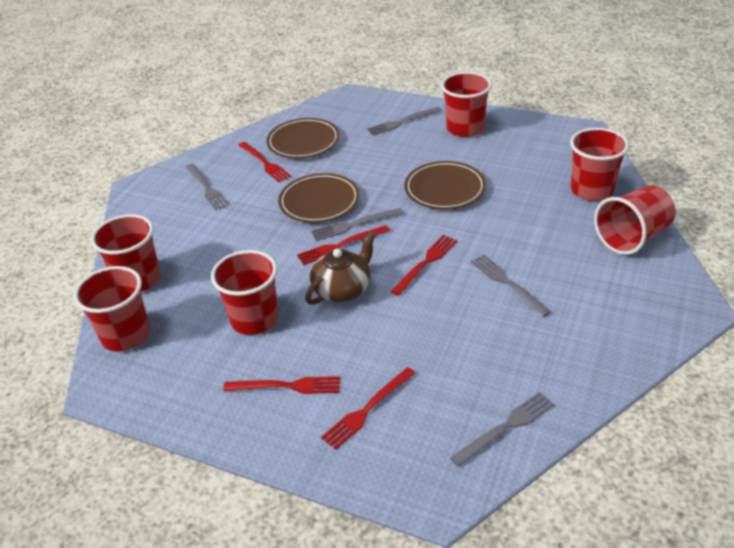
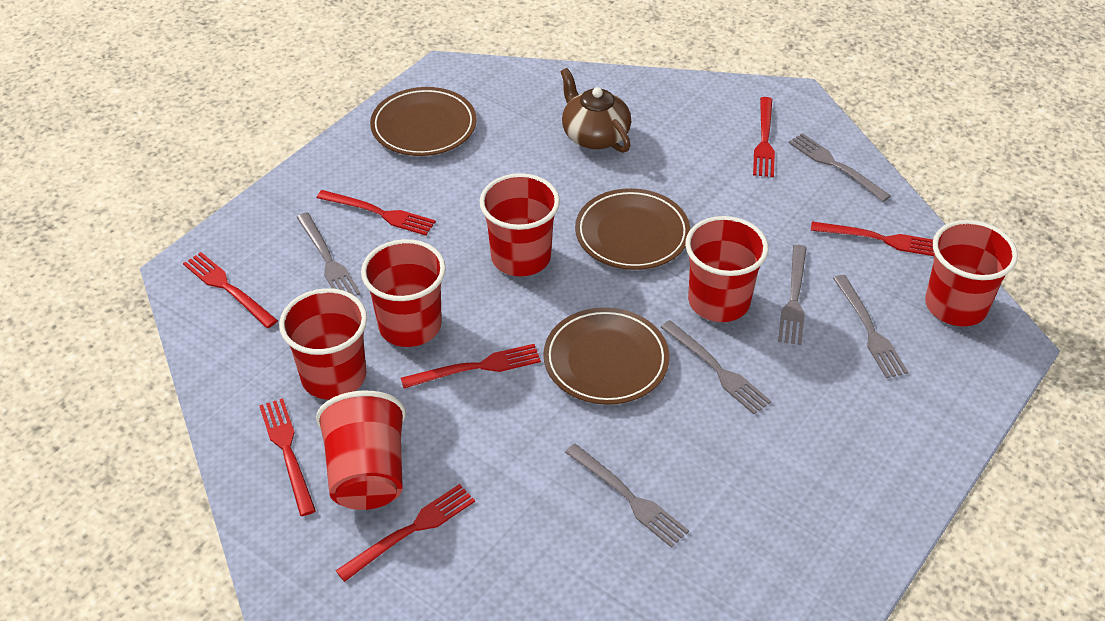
grey fork: [186,164,229,210] [311,208,403,241] [367,107,442,136] [450,392,554,467] [471,255,551,317] = 5 -> [296,212,360,296] [565,444,689,547] [661,320,771,414] [778,245,807,345] [788,133,891,202] [833,275,908,378] = 6
red fork: [223,376,340,394] [239,142,291,182] [297,225,390,265] [321,367,416,450] [390,235,457,296] = 5 -> [183,252,278,328] [259,398,316,516] [317,190,436,235] [336,484,475,582] [401,344,541,389] [753,97,775,177] [810,221,934,256] = 7

